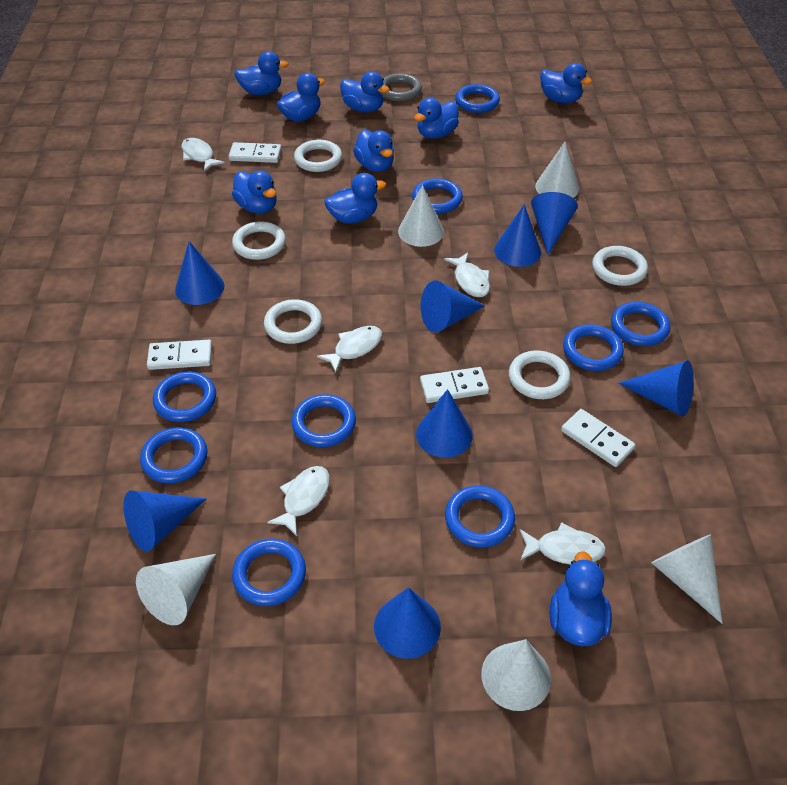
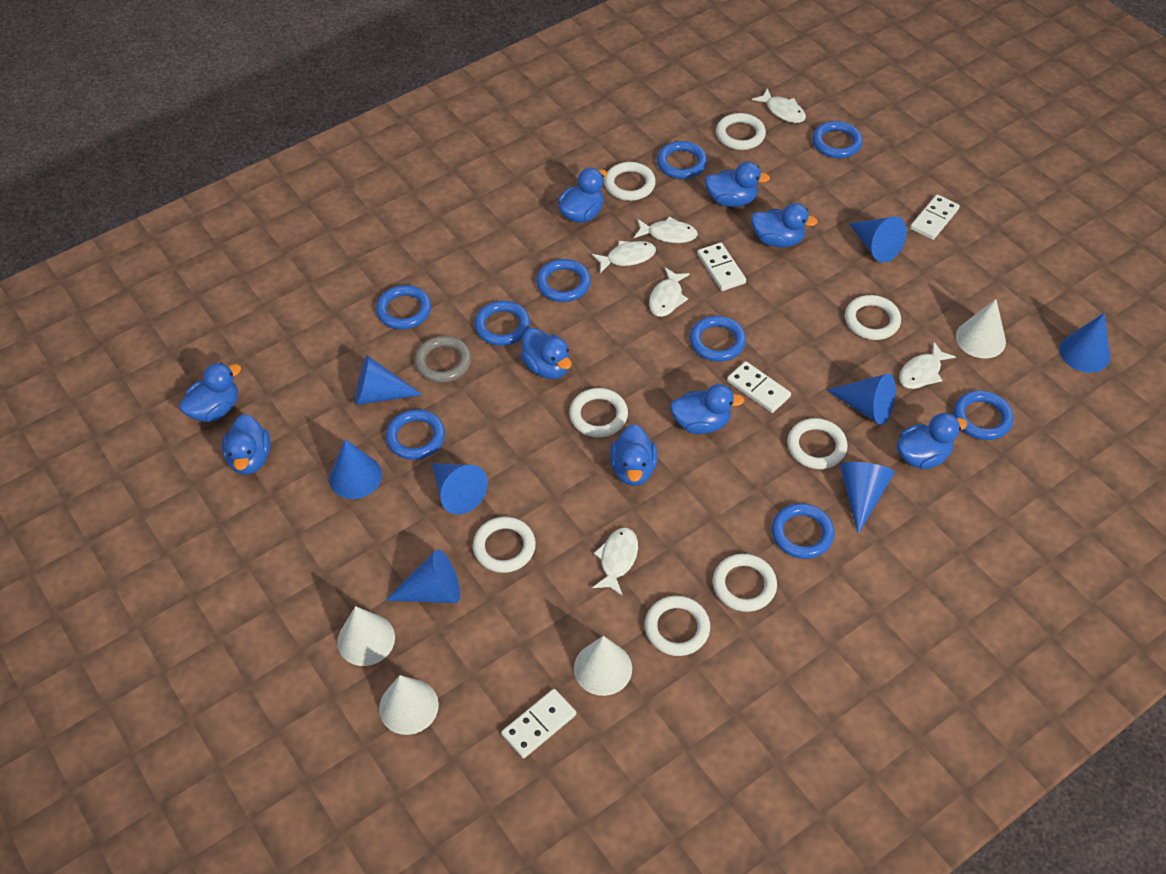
white cone: [136,554,216,625] [398,185,444,247] [481,639,551,711] [535,141,579,198] [651,534,723,624] = 5 -> [337,606,395,666] [379,675,439,735] [574,636,632,696] [956,299,1006,359] = 4
white fish: [181,138,225,171] [267,466,330,536] [317,326,382,373] [444,253,490,297] [520,522,606,565] = 5 -> [592,241,656,273] [593,528,638,596] [634,217,698,243] [649,267,690,317] [752,88,806,123] [899,342,956,389] = 6
white ring: [232,221,286,260] [264,299,322,344] [294,140,342,172] [509,350,571,399] [592,246,648,286] = 5 -> [473,517,536,573] [569,388,628,437] [604,162,656,201] [645,596,710,656] [713,554,777,612] [716,113,766,150] [787,418,847,469] [845,295,901,340] = 8

